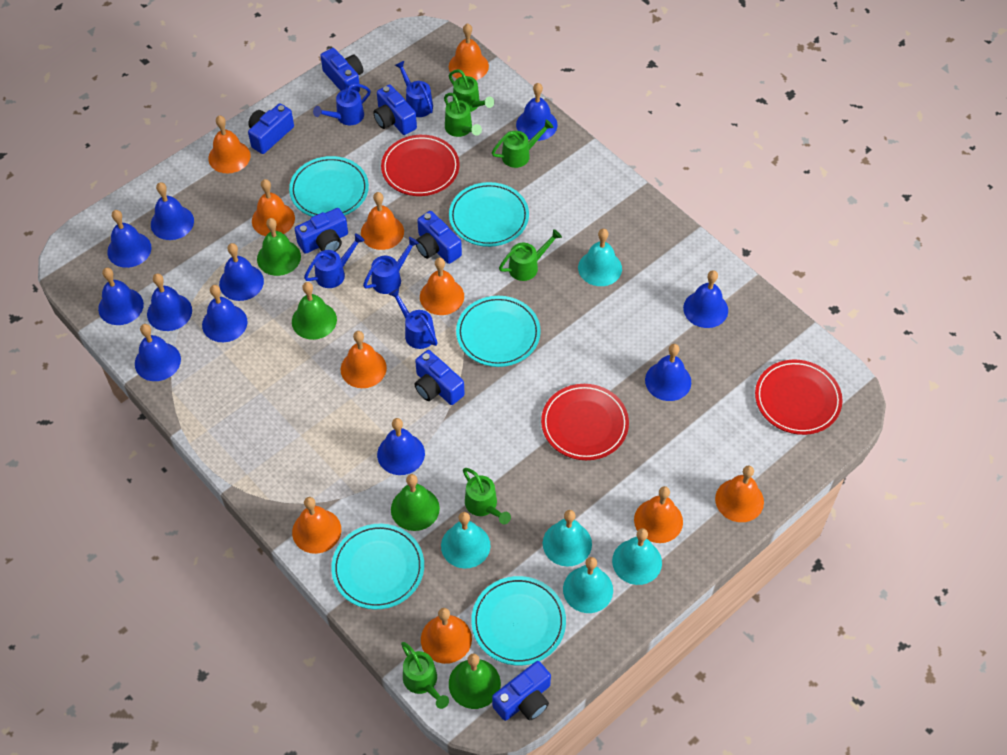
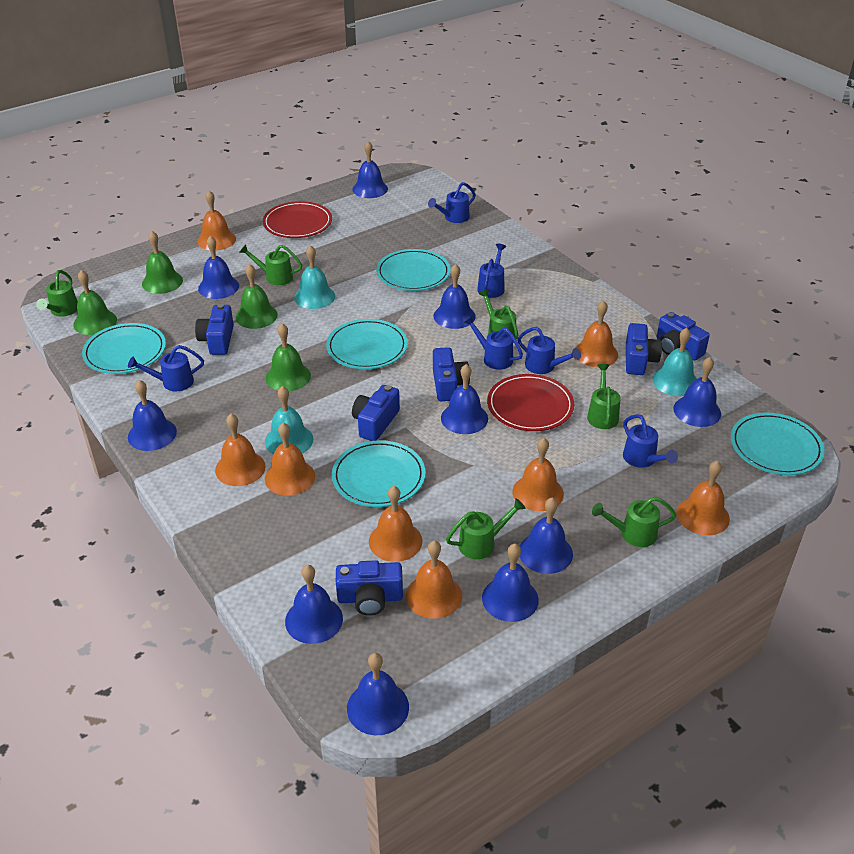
blue bell: [98,268,144,325] [107,210,152,268] [135,324,181,381] [147,274,192,331] [151,182,194,240] [202,285,248,342] [219,243,264,301] [377,418,425,475] [516,83,558,141] [645,344,691,401] [683,270,728,328] = 11 -> [128,380,177,451] [198,236,239,299] [285,565,343,644] [347,653,409,735] [352,141,388,198] [434,264,475,329] [441,364,488,434] [482,544,539,622] [520,498,573,574] [673,357,721,427] = 10
blue camera: [248,103,294,154] [295,208,348,254] [321,48,363,92] [373,85,417,135] [415,350,465,405] [416,211,462,264] [492,661,551,721] = 7 -> [195,304,234,355] [336,560,403,616] [352,385,400,441] [433,347,470,401] [626,323,662,375] [657,312,710,361] = 6
blue watering can: [304,233,365,288] [313,83,371,125] [363,237,419,294] [389,288,438,349] [395,61,433,117] = 5 -> [128,345,204,391] [428,182,476,223] [463,316,523,370] [477,244,506,298] [518,327,581,374] [623,414,678,468] = 6
orange bell: [208,116,251,173] [252,179,295,236] [292,497,341,554] [341,331,387,388] [361,192,404,250] [420,258,464,315] [421,608,472,664] [449,23,489,80] [634,486,683,543] [715,465,764,522] = 10 -> [198,191,236,251] [215,414,266,486] [265,422,315,495] [369,486,422,562] [406,540,462,619] [512,438,564,511] [575,300,618,367] [676,460,730,535] = 8
red plate: [381,135,460,196] [541,384,629,460] [755,360,843,435] = 3 -> [263,201,332,238] [487,374,574,431] = 2
turquoise bell: [441,512,491,569] [543,510,592,567] [563,557,613,613] [578,229,622,286] [612,528,662,585] = 5 -> [265,386,313,454] [294,245,335,309] [652,328,697,396] = 3

